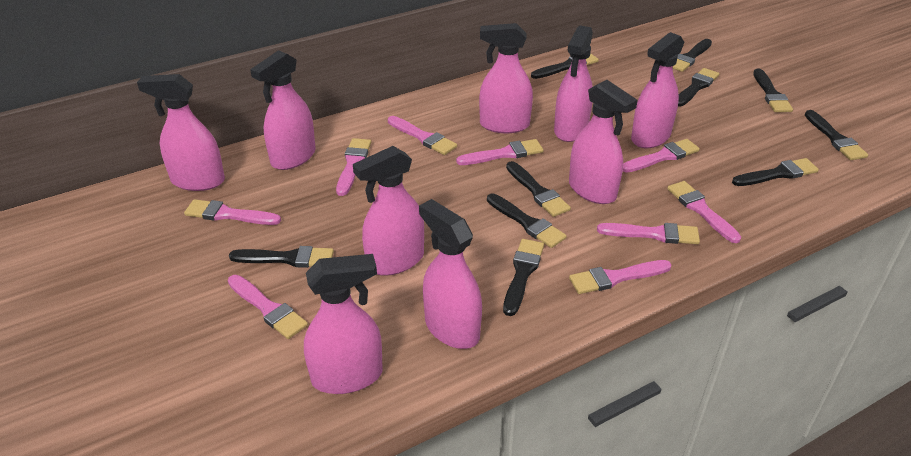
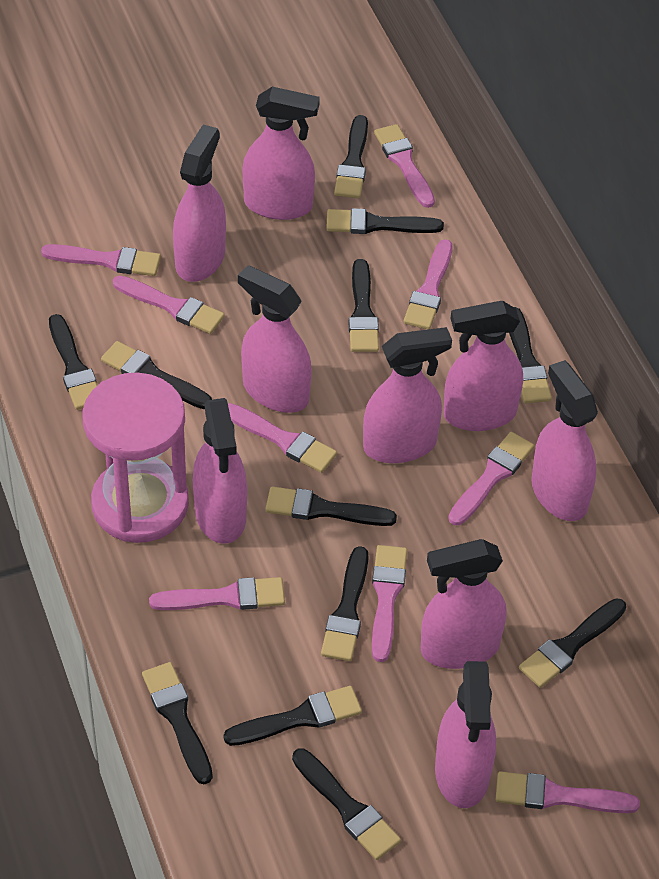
black brush: [229,246,334,268] [487,193,567,248] [503,239,544,316] [506,161,571,217] [531,53,599,79] [673,39,712,72] [678,68,719,107] [732,158,819,186] [753,69,793,112] [805,110,868,160] = 10 -> [49,314,97,410] [101,341,212,409] [142,662,213,784] [224,686,362,746] [265,486,397,526] [292,748,401,860] [321,546,369,661] [326,208,444,234] [334,115,368,198] [349,259,379,352] [509,307,552,404] [519,598,626,688] = 12
pink hourglass: none = 0 -> [82,373,189,543] = 1

